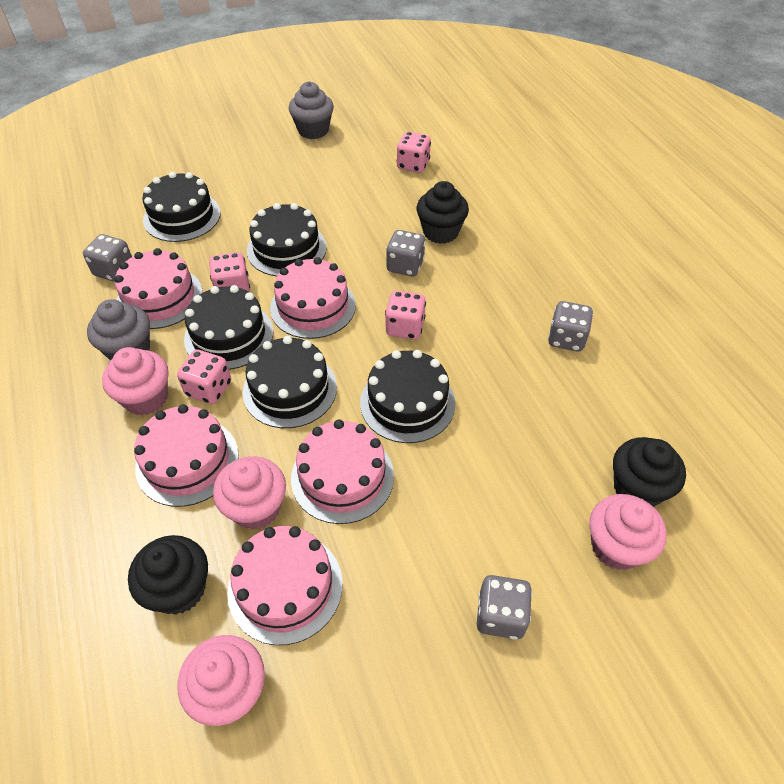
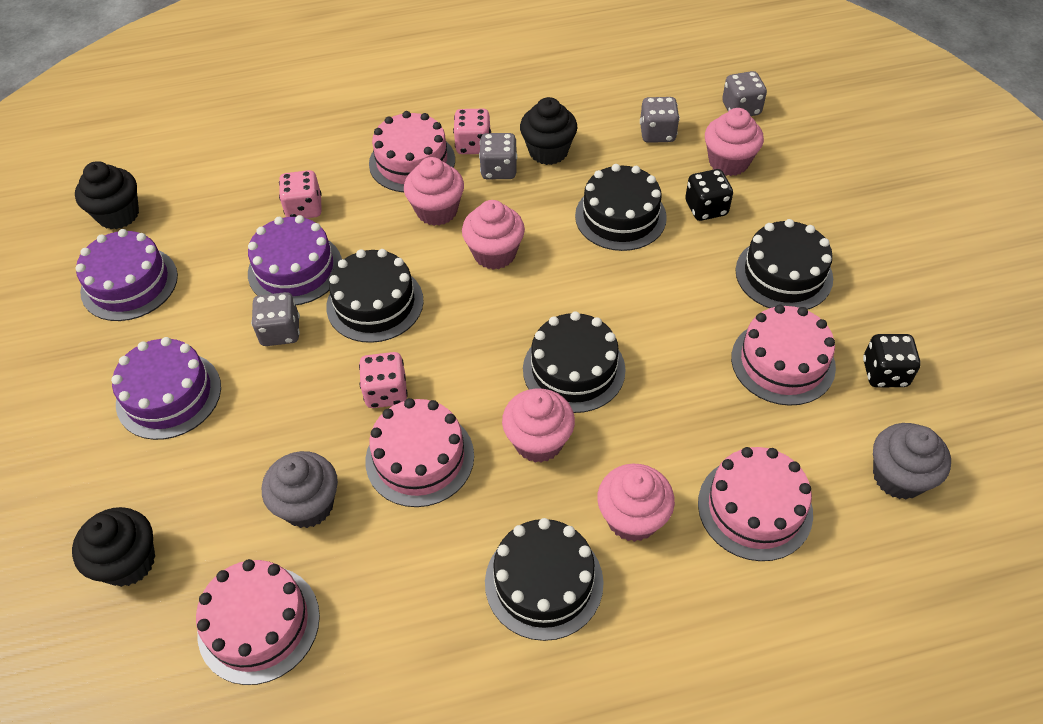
black dice: none = 0 -> [685,169,733,221] [863,334,921,387] = 2
pink cupcake: [102,347,169,415] [178,635,265,726] [213,456,286,530] [589,494,667,570] = 4 -> [404,157,464,226] [462,200,525,270] [502,388,575,463] [597,464,675,542] [705,108,764,176] = 5
pink dice: [177,349,231,404] [209,252,250,292] [385,291,426,339] [397,132,431,173] = 4 -> [279,170,322,218] [359,352,408,408] [453,109,491,154] = 3
purple cake: none = 0 -> [76,229,178,321] [111,337,221,440] [248,215,342,305] = 3

